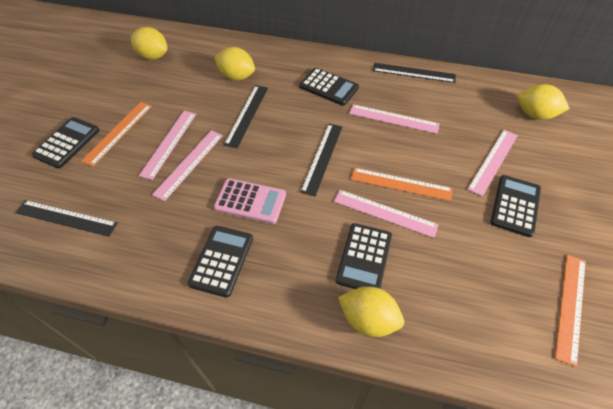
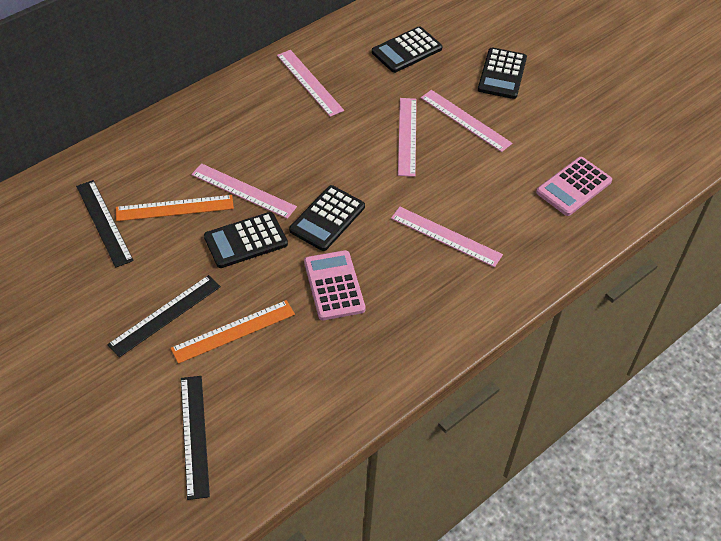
black calculator: [32,117,99,169] [188,226,253,297] [299,68,359,106] [336,223,392,289] [491,175,541,237] = 5 -> [204,212,288,268] [289,185,365,251] [372,26,442,73] [478,48,527,99] = 4
black ruler: [15,200,118,237] [224,85,268,148] [300,124,342,196] [373,63,456,83] = 4 -> [76,180,134,268] [107,275,221,357] [181,376,210,500] = 3
orange ruler: [81,102,152,166] [351,168,453,201] [555,255,586,367] = 3 -> [116,195,234,221] [170,300,295,364] = 2
pink calculator: [214,178,286,224] = 1 -> [304,250,366,320] [536,157,612,216] = 2
yellow lemon: [131,27,168,60] [214,47,255,81] [338,286,404,337] [517,84,570,120] = 4 -> none = 0

